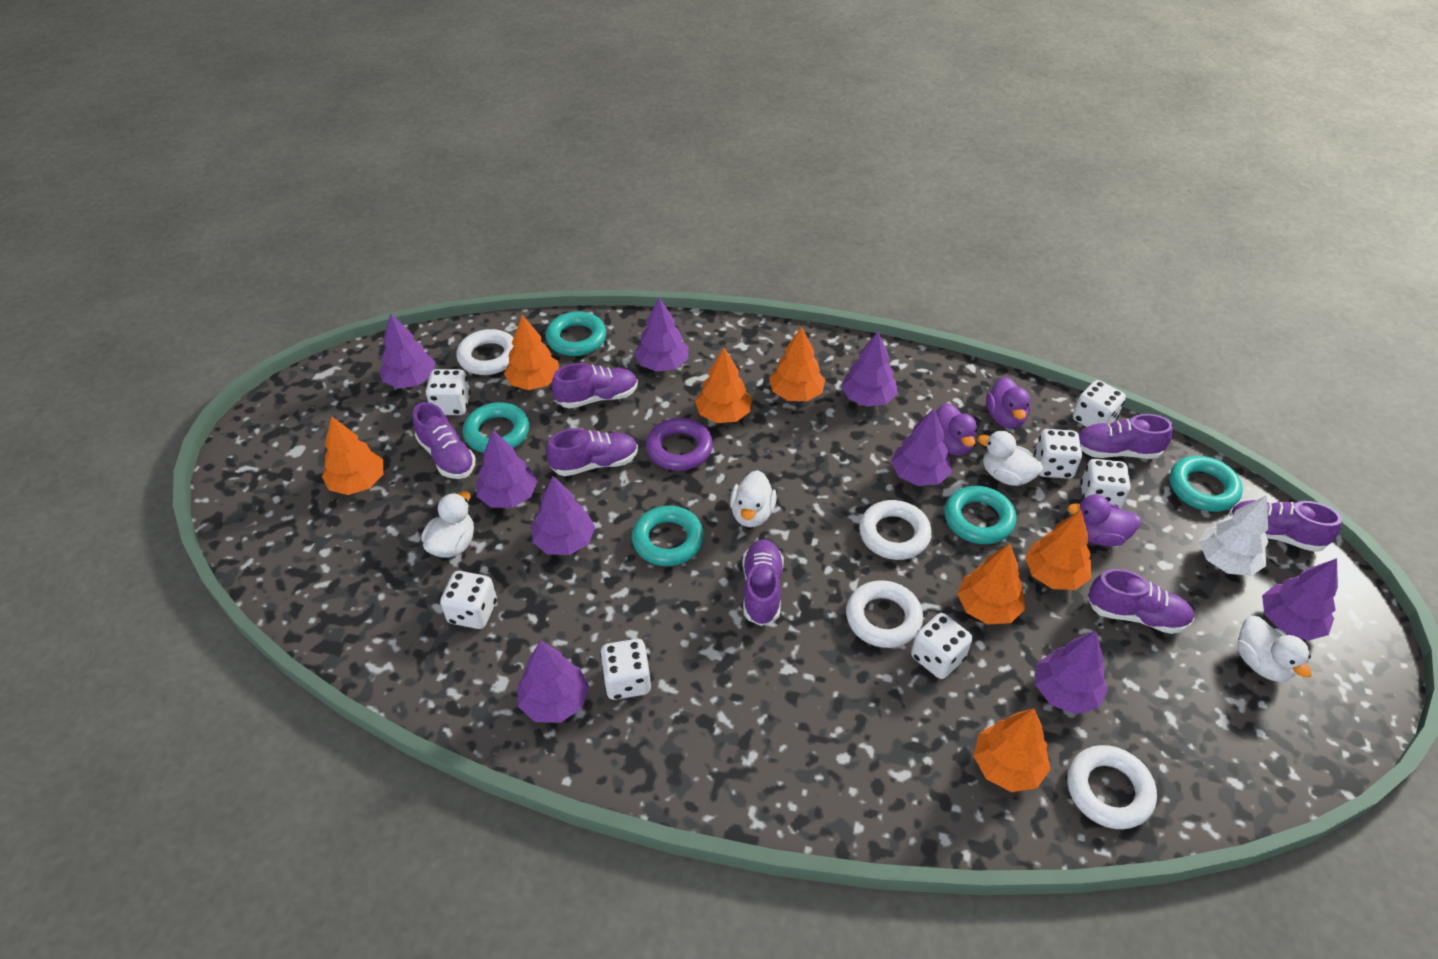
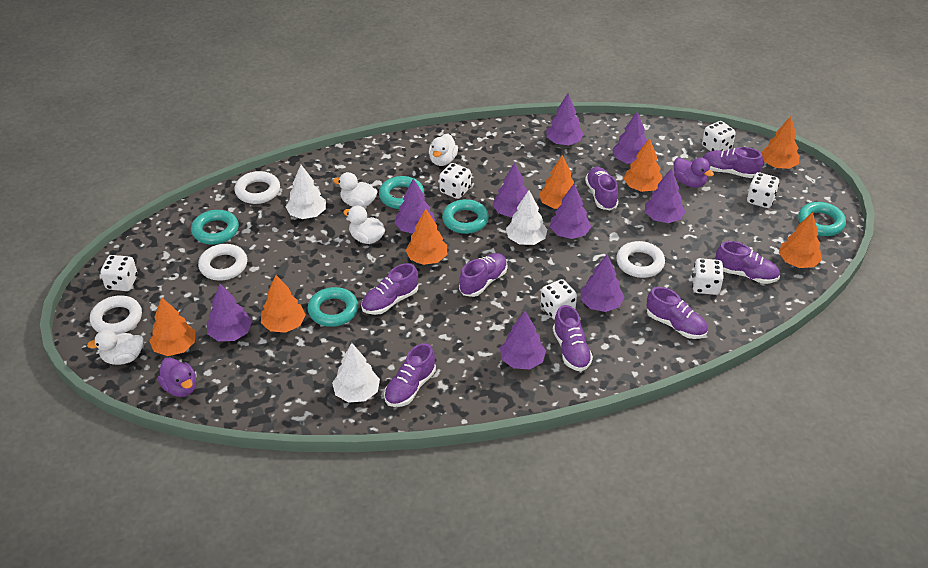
purple duck: [936,403,977,455] [986,377,1031,428] [1068,494,1141,547] = 3 -> [158,357,196,397] [674,158,714,188] = 2
purple ring: [646,418,713,471] = 1 -> none = 0
purple shoe: [413,402,476,479] [546,429,638,476] [552,363,638,408] [742,539,784,626] [1078,414,1173,459] [1088,569,1194,634] [1229,500,1342,552] = 7 -> [361,263,418,315] [384,343,436,407] [459,253,507,297] [553,305,593,371] [585,167,619,210] [647,287,708,339] [702,147,763,178] [715,241,780,284] = 8
white dice: [425,369,471,415] [440,571,497,629] [600,639,651,700] [911,613,972,679] [1034,429,1082,479] [1073,380,1126,427] [1081,459,1130,509] = 7 -> [101,255,137,291] [439,163,471,199] [541,279,577,320] [692,258,724,295] [702,121,736,151] [747,172,779,208] = 6
white tree: [1199,496,1269,576] = 1 -> [286,165,326,219] [332,343,380,403] [506,190,548,245] = 3

